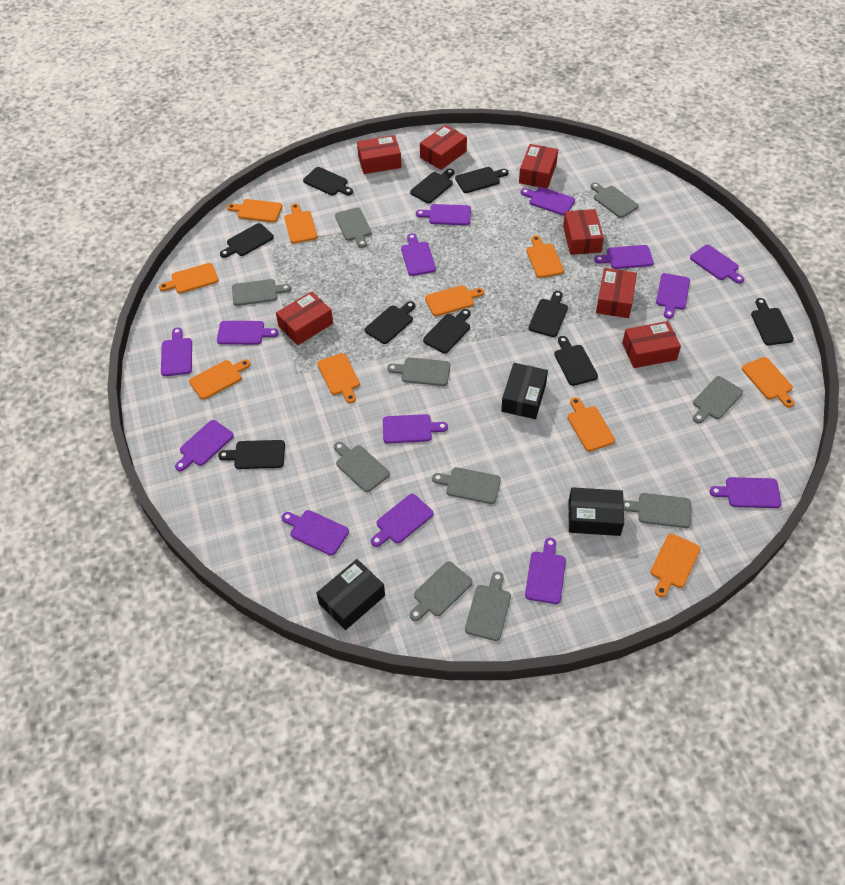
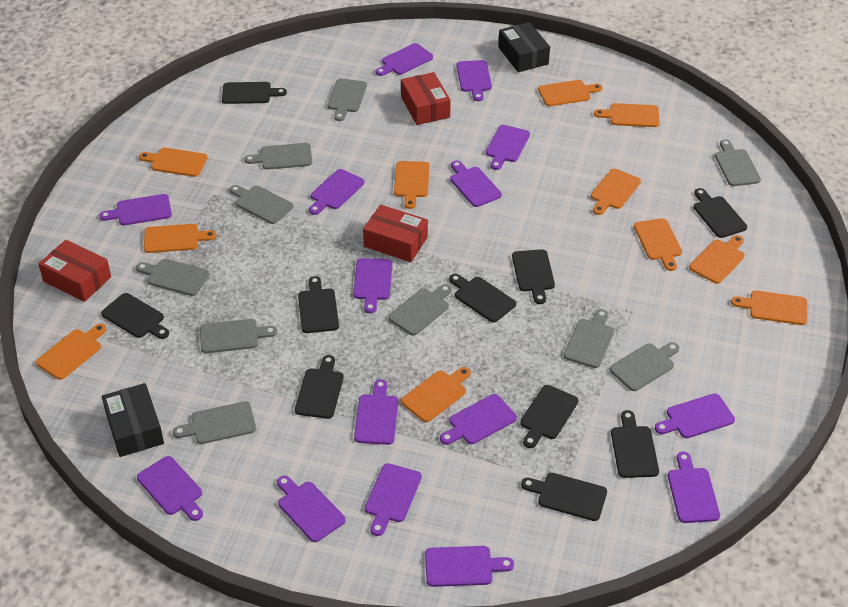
black box: [316,559,385,630] [501,363,548,419] [568,487,624,536] = 3 -> [102,383,164,457] [498,22,550,72] = 2
orange cutting board: [159,263,219,293] [189,359,251,400] [227,199,282,222] [284,203,317,244] [317,353,360,403] [425,285,484,316] [526,235,564,278] [568,397,615,452] [651,534,700,598] [742,357,794,408] = 10 -> [36,324,107,380] [139,148,208,177] [144,224,216,253] [394,161,430,209] [401,367,471,422] [538,80,603,106] [591,169,641,215] [594,103,660,127] [634,218,682,271] [689,235,745,284] [731,290,807,325] = 11
purple cutting board: [161,327,192,376] [175,420,234,471] [217,321,279,345] [282,510,349,556] [371,494,433,547] [383,414,448,444] [401,233,436,276] [416,204,471,225] [520,187,575,215] [525,538,566,604] [594,245,654,269] [656,273,690,319] [690,245,744,284] [709,477,781,508] = 14 -> [99,194,172,225] [137,456,203,521] [277,476,345,542] [309,169,365,215] [353,258,392,313] [354,379,398,445] [365,463,422,536] [376,43,433,76] [425,546,514,587] [440,394,517,445] [450,161,502,207] [456,60,492,101] [486,125,530,170] [655,394,735,438] [668,452,720,523] = 15
red box: [276,291,333,345] [357,135,402,174] [420,125,467,170] [519,144,558,189] [563,209,604,255] [596,268,637,318] [622,321,681,368] = 7 -> [38,240,111,302] [363,205,428,262] [401,72,451,125] = 3

